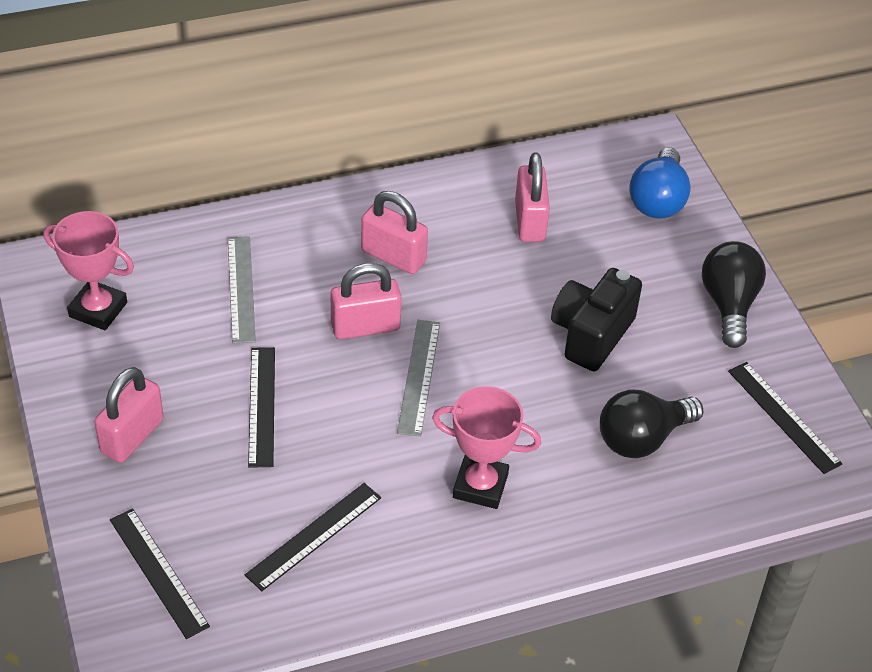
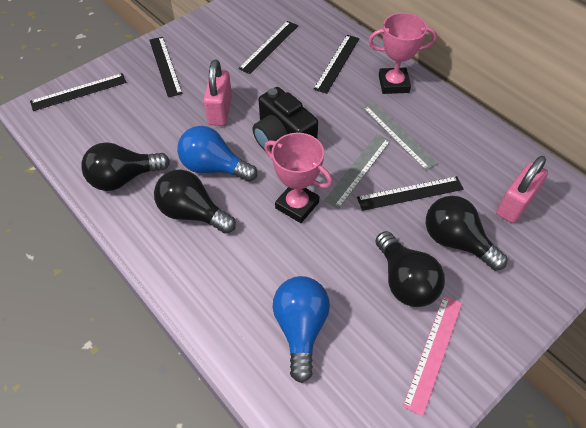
black light bulb: [600,390,703,458] [702,241,766,348] = 2 -> [81,142,170,191] [154,169,236,234] [376,231,445,307] [426,196,508,271] = 4
black ruler: [110,508,210,639] [245,483,381,591] [248,347,275,468] [728,362,843,474] = 4 -> [30,73,127,111] [149,37,183,97] [238,21,299,74] [313,35,360,94] [357,176,464,211] = 5
blue light bulb: [629,148,691,219] = 1 -> [177,126,257,182] [273,276,330,383] = 2
pink padlock: [94,367,164,463] [331,263,401,339] [361,191,428,274] [515,153,550,242] = 4 -> [203,59,232,126] [496,156,548,223] = 2
pink ruler: none = 0 -> [403,295,462,416] = 1

